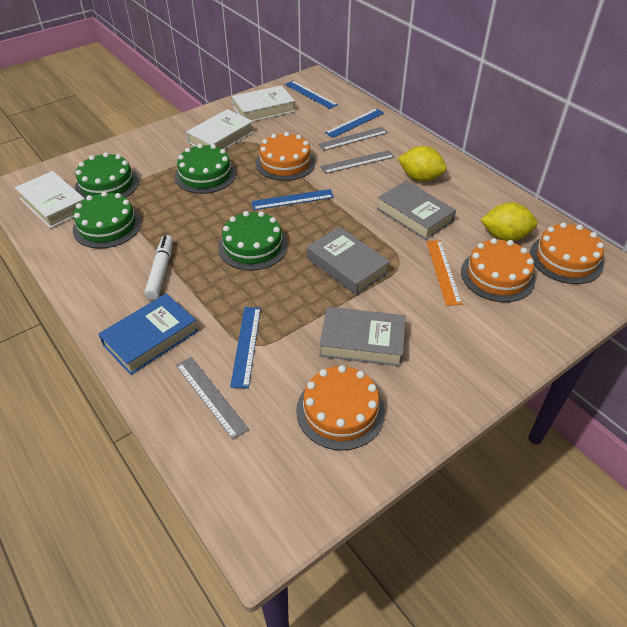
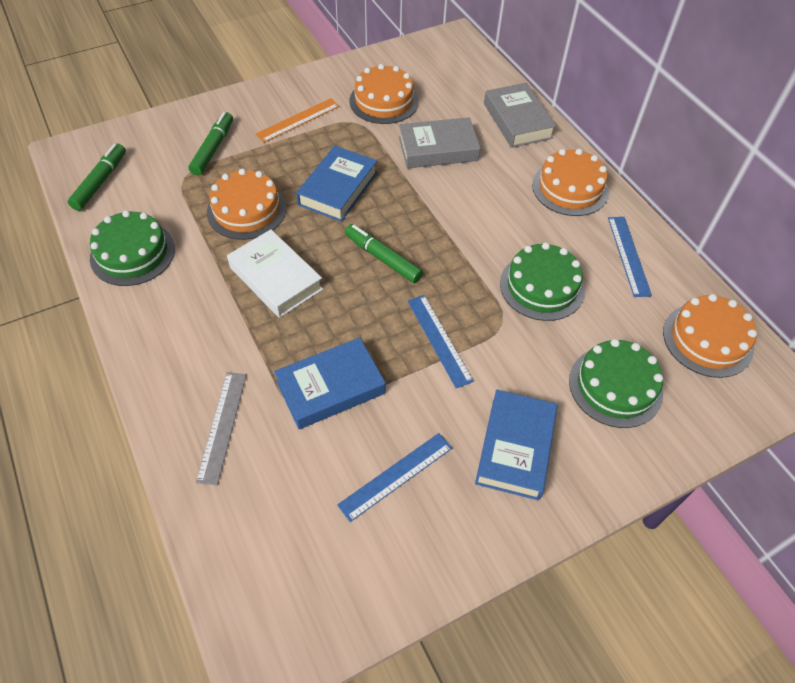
blue book: [98,293,198,375] = 1 -> [274,338,385,429] [296,146,377,222] [475,390,558,500] = 3
blue ruler: [230,307,261,388] [251,189,334,210] [285,81,338,109] [325,108,384,138] = 4 -> [337,433,452,522] [408,295,474,388] [608,217,652,297] = 3
green cake: [73,191,142,249] [75,152,139,199] [175,144,236,194] [218,211,288,271] = 4 -> [90,210,175,286] [500,242,585,321] [569,339,663,428] = 3
green marker: none = 0 -> [68,144,126,211] [188,112,233,176] [345,224,423,283] = 3
grey book: [307,227,390,295] [319,307,406,366] [377,181,456,240] = 3 -> [399,117,481,168] [484,83,556,148] = 2
grey ruler: [176,357,249,440] [318,127,388,151] [320,150,395,174] = 3 -> [196,372,247,485] = 1
white book: [15,171,85,228] [186,109,254,149] [232,85,295,121] = 3 -> [227,229,323,318] = 1
white marker: [144,235,173,300] = 1 -> none = 0
yellow lemon: [398,146,447,182] [481,202,537,241] = 2 -> none = 0

